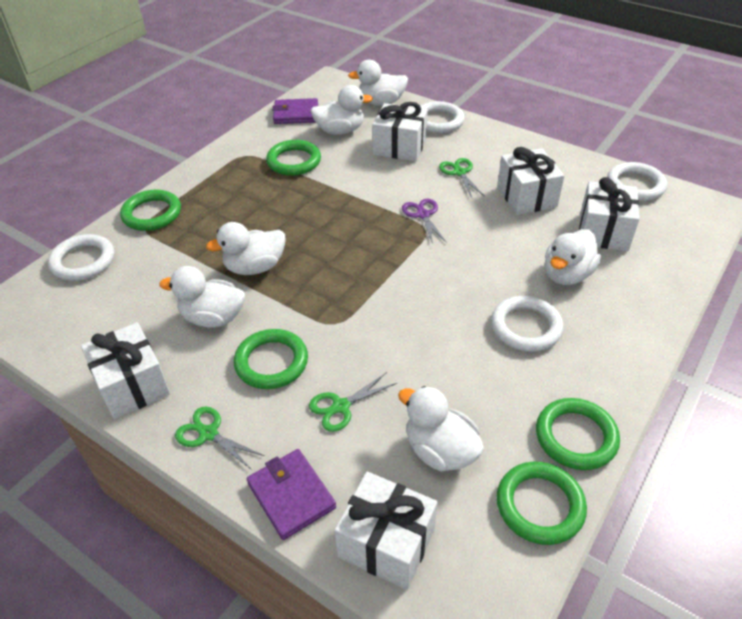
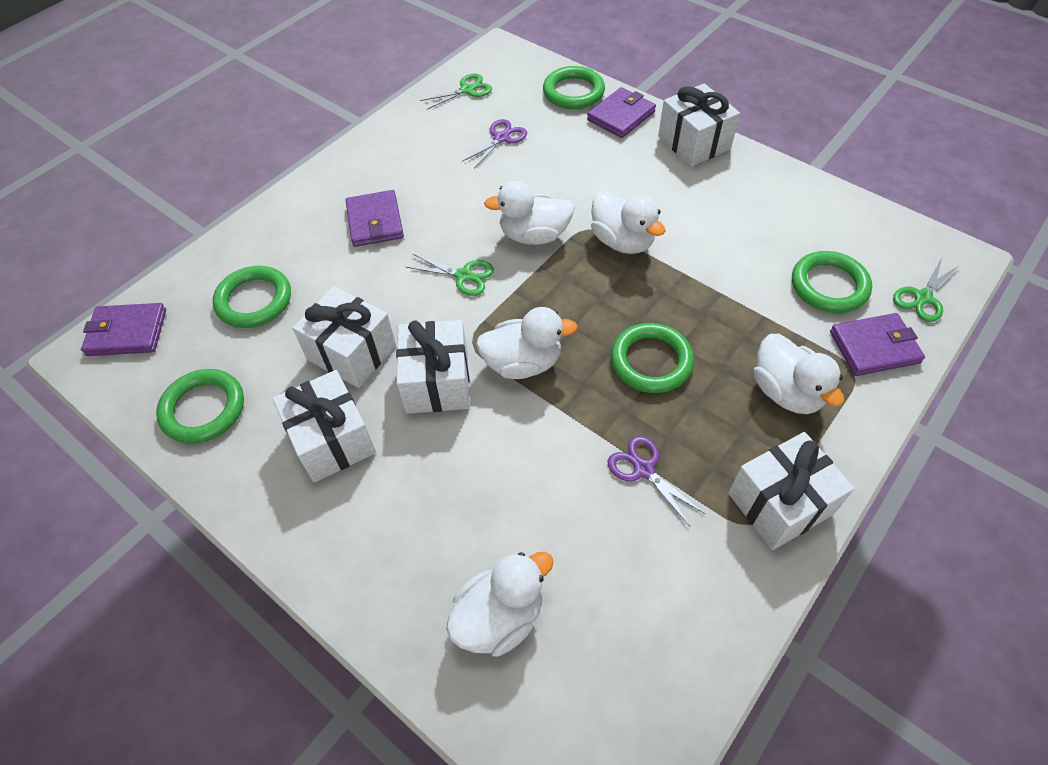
purple scissors: [402,199,447,244] = 1 -> [462,119,527,169] [608,436,705,527] = 2
purple wallet: [247,449,336,540] [272,98,318,124] = 2 -> [81,303,166,356] [346,190,404,247] [587,87,656,138] [830,313,925,376] = 4
white duck: [160,266,245,328] [206,222,286,275] [310,85,373,135] [348,60,408,106] [398,386,484,471] [545,229,601,285] = 6 -> [446,552,554,657] [476,307,578,379] [484,181,574,245] [591,191,665,254] [754,334,844,414] = 5
white ring: [48,234,114,281] [420,101,465,133] [491,296,564,352] [607,162,667,201] = 4 -> none = 0

